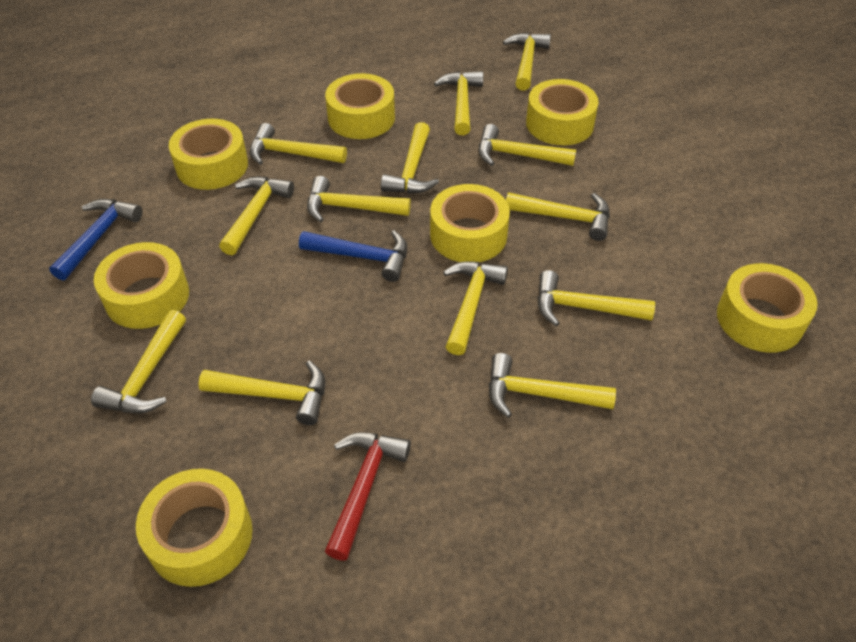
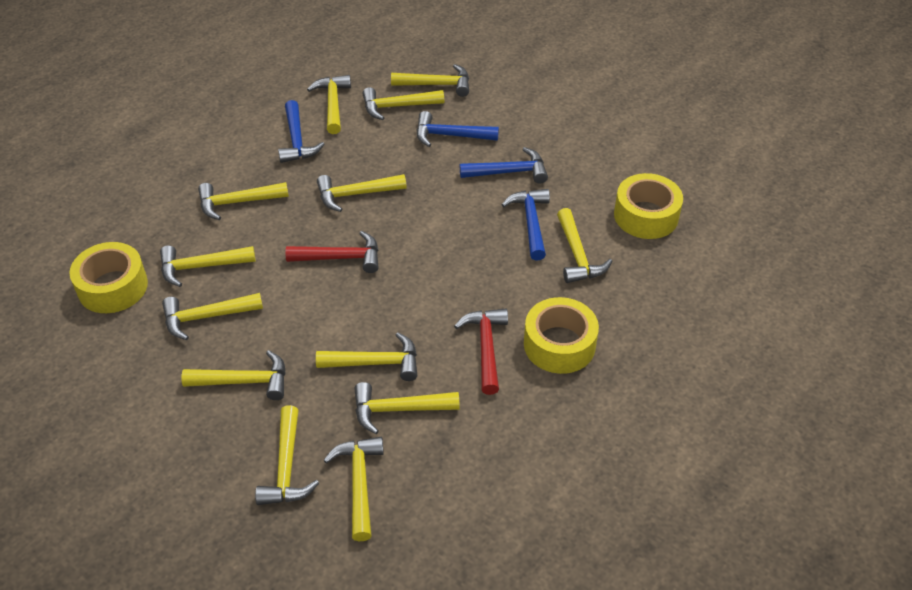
blue hammer: [49,199,142,281] [299,230,407,282] = 2 -> [278,100,325,163] [416,111,499,147] [460,147,548,184] [502,189,550,261] = 4
red hammer: [325,432,411,560] = 1 -> [286,231,378,273] [454,309,508,395] = 2
yellow tape: [94,242,189,329] [136,469,253,587] [169,119,248,190] [325,73,395,139] [430,184,510,262] [526,79,599,145] [717,263,817,353] = 7 -> [69,242,148,313] [524,297,599,374] [614,173,683,239] = 3

